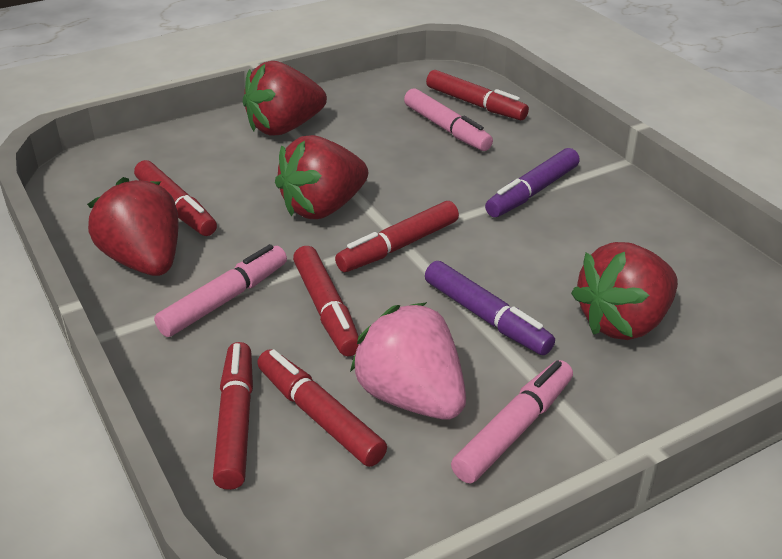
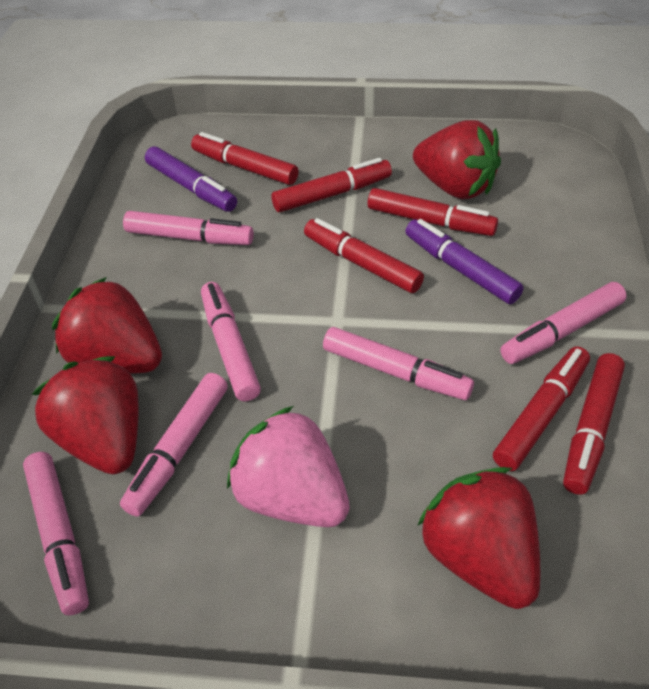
pink marker: [154,244,287,337] [404,88,493,151] [451,360,573,483] = 3 -> [23,452,89,616] [120,373,228,516] [123,211,254,245] [201,282,261,401] [323,327,474,400] [501,282,627,364] = 6

